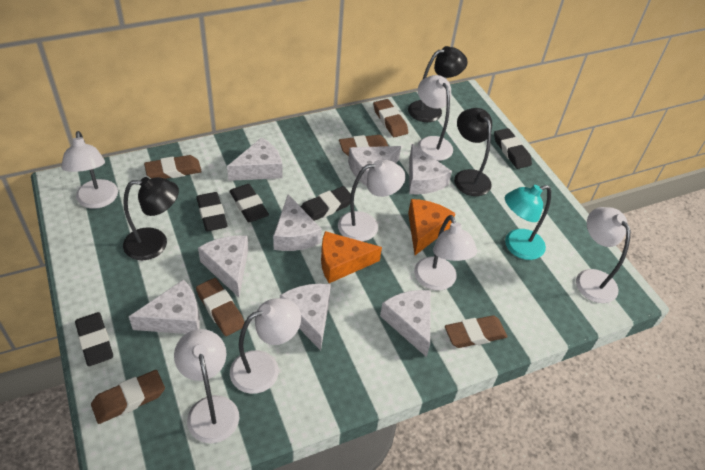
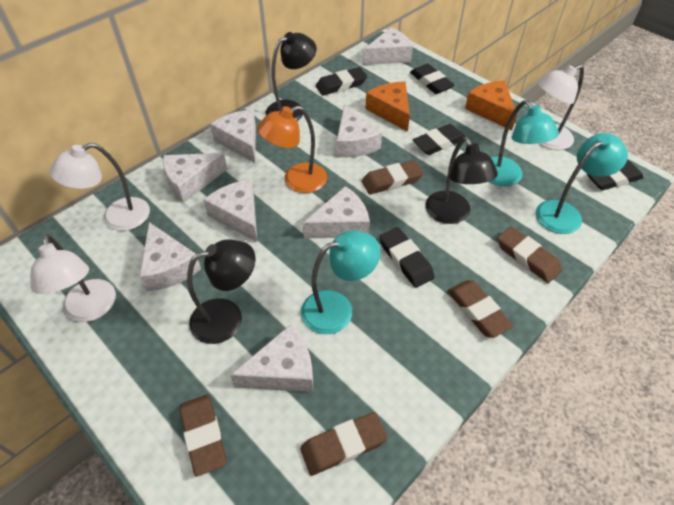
brown eraser: [91,370,165,424] [144,155,202,179] [196,278,244,336] [339,135,388,156] [373,99,408,137] [445,315,508,348] = 6 -> [179,394,226,477] [300,412,388,476] [362,160,424,194] [447,280,513,338] [497,226,562,283] = 5
orange lamp: none = 0 -> [257,106,327,193] = 1
turquoise lamp: [505,185,551,260] = 1 -> [301,230,381,334] [488,100,559,186] [536,133,628,234] = 3
white lamp: [61,131,118,209] [174,329,239,443] [230,298,301,394] [338,160,406,242] [414,215,477,291] [418,75,453,161] [576,207,631,303] = 7 -> [30,234,116,322] [49,143,150,231] [537,64,584,150] = 3

